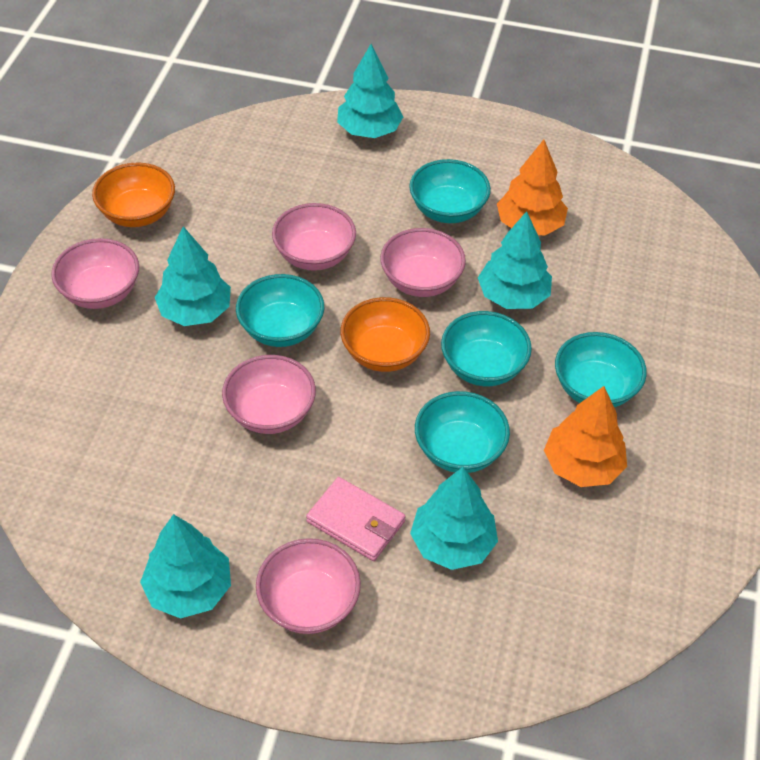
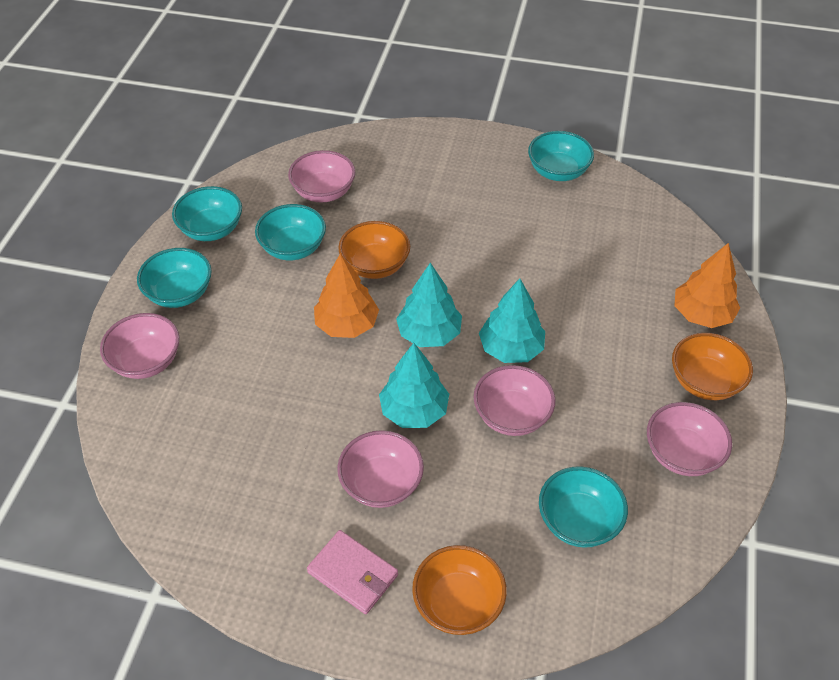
orange bowl: [92,162,175,227] [340,297,430,372] = 2 -> [338,221,410,279] [412,545,507,635] [672,333,753,400] = 3
turquoise tree: [140,514,231,618] [155,226,231,326] [337,44,403,138] [410,467,498,570] [478,211,552,309] = 5 -> [379,343,449,428] [396,263,462,347] [479,278,545,363] = 3

